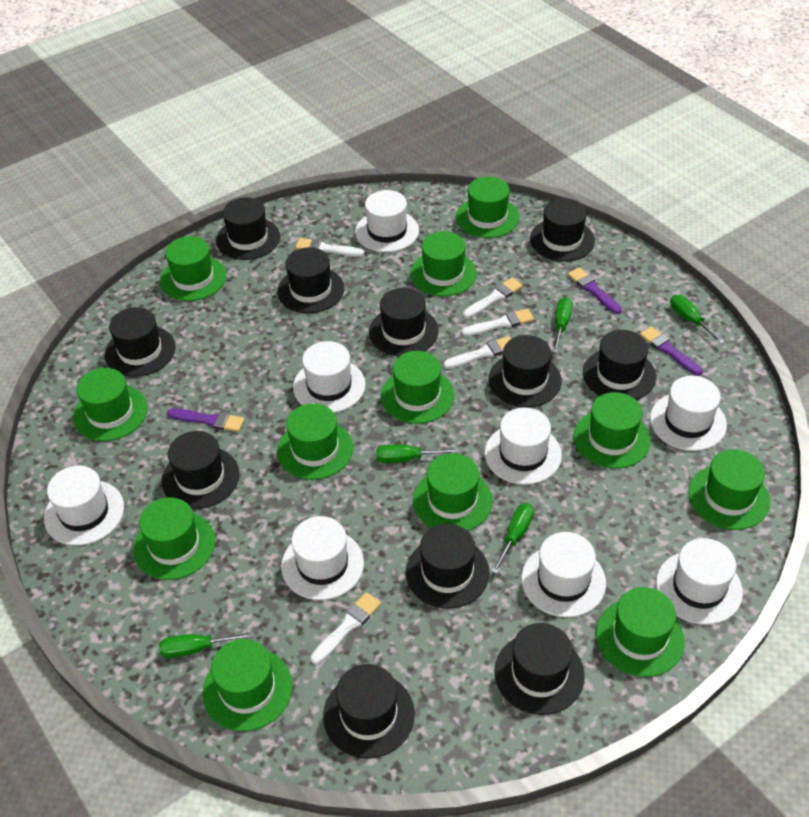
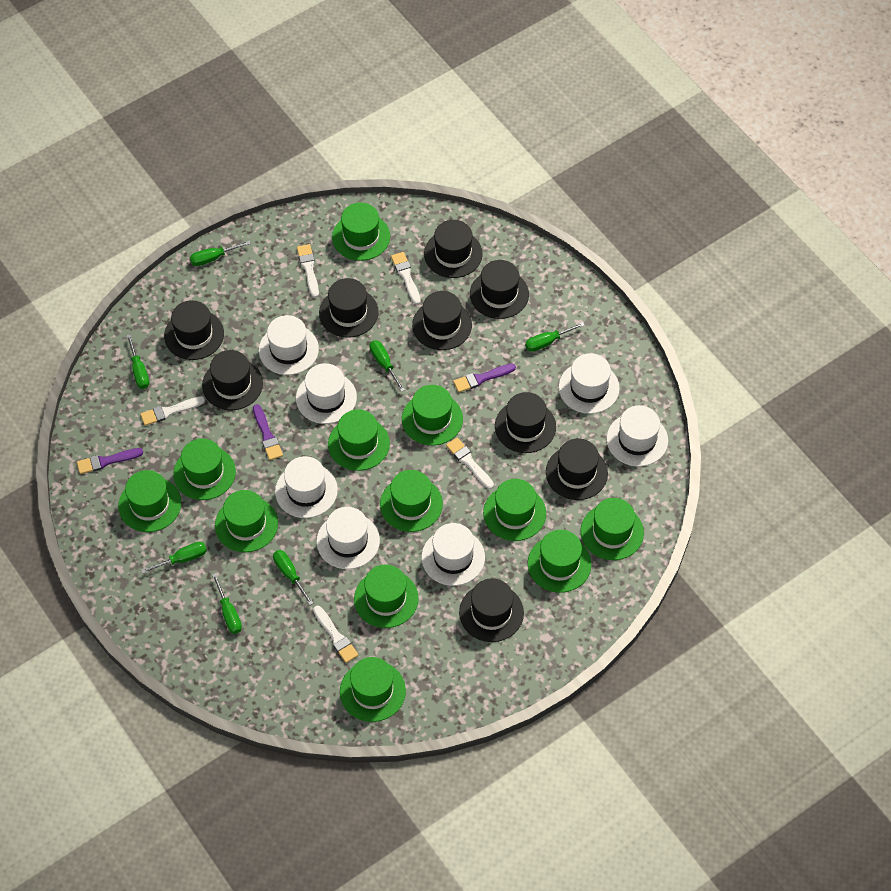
black hat: [105,307,176,377] [161,431,239,509] [216,197,280,260] [277,247,344,313] [323,664,415,759] [369,288,439,356] [406,524,490,609] [489,335,562,407] [494,623,585,715] [530,198,595,261] [583,330,656,400] = 11 -> [164,300,224,360] [202,350,263,410] [319,278,379,338] [412,291,472,350] [424,220,483,278] [459,578,524,642] [470,260,529,319] [495,392,556,453] [546,438,608,500] = 9
green screwdriver: [159,632,254,658] [376,445,459,463] [491,503,534,574] [553,297,573,353] [670,295,725,344] = 5 -> [126,334,149,389] [141,542,207,574] [190,241,251,266] [212,573,242,634] [273,550,313,605] [370,340,405,392] [525,322,585,352] = 7
white hat: [44,466,124,546] [281,516,364,600] [293,341,366,413] [355,190,419,252] [485,408,562,485] [521,532,606,618] [650,376,727,451] [656,538,743,625] = 8 -> [259,315,319,375] [275,456,338,518] [296,363,357,424] [316,507,380,569] [421,523,485,586] [559,353,620,414] [606,405,668,467] = 7

